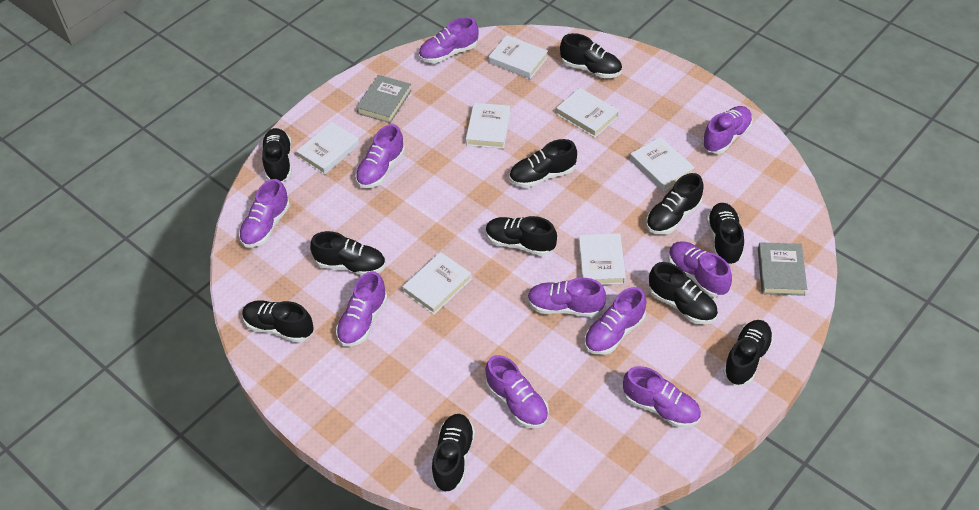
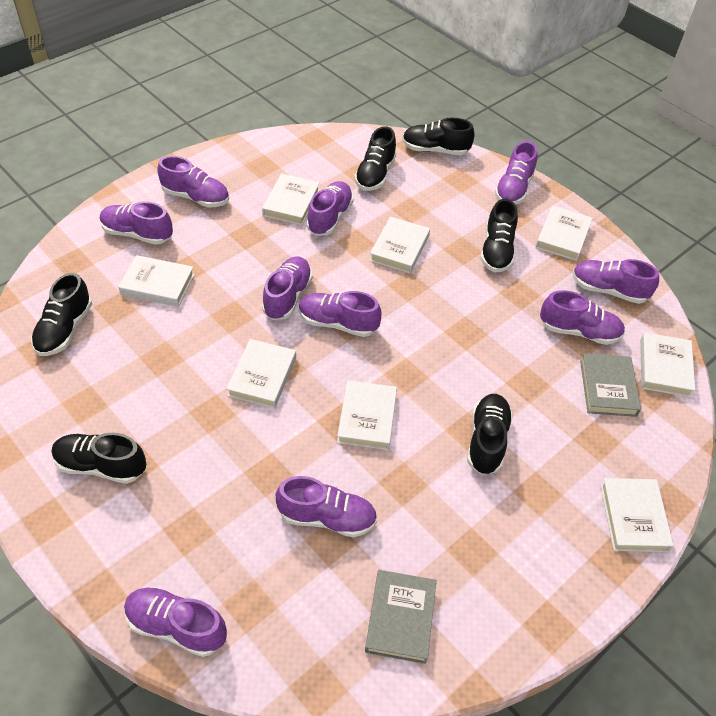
black shoe: [242,300,314,343] [262,128,292,182] [310,231,386,275] [432,414,475,492] [486,216,557,256] [509,139,577,188] [560,33,622,78] [646,173,704,235] [649,262,718,324] [707,203,744,265] [723,320,774,385] = 11 -> [31,273,92,356] [52,433,146,484] [354,126,396,191] [402,118,475,155] [467,394,513,475] [480,199,518,272] = 6
white book: [296,122,360,175] [402,252,472,315] [466,103,511,149] [489,35,548,79] [556,88,619,138] [579,233,626,285] [630,137,695,192] = 7 -> [118,255,195,307] [226,339,296,409] [262,174,320,225] [337,380,397,450] [370,217,430,274] [536,206,593,261] [600,478,674,552] [640,332,695,398] = 8

